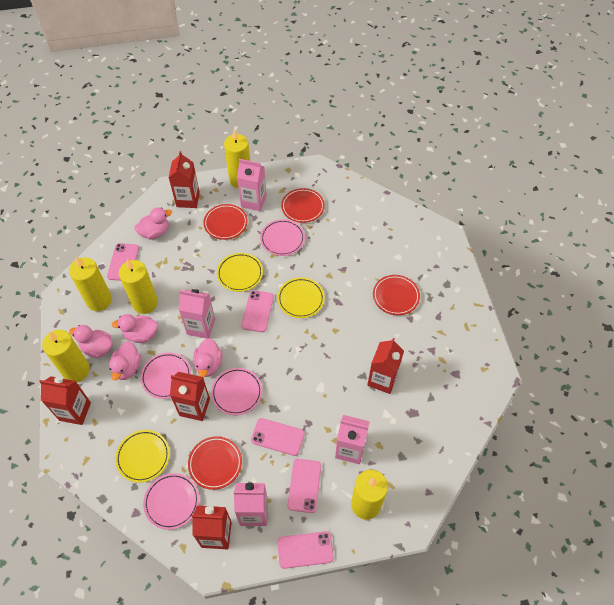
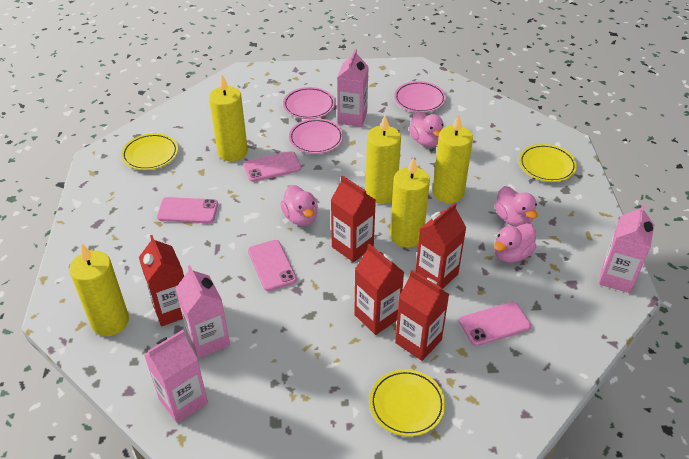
pink duck: [69,325,113,358] [109,341,141,381] [112,314,158,343] [134,207,172,239] [193,338,222,377] = 5 -> [280,185,318,226] [409,111,443,147] [494,223,537,263] [495,186,538,227] = 4
pink phone: [107,243,139,281] [241,290,274,332] [251,418,305,456] [277,531,334,569] [288,459,321,513] = 5 -> [157,197,218,223] [244,151,301,182] [248,240,297,291] [459,302,531,346] = 4
pink plate: [141,352,191,399] [143,473,199,530] [211,368,262,415] [260,219,305,256] = 4 -> [283,87,335,119] [289,118,343,154] [394,81,446,113] = 3
red plate: [188,436,242,490] [203,204,248,240] [281,188,325,223] [373,275,420,315] = 4 -> none = 0

